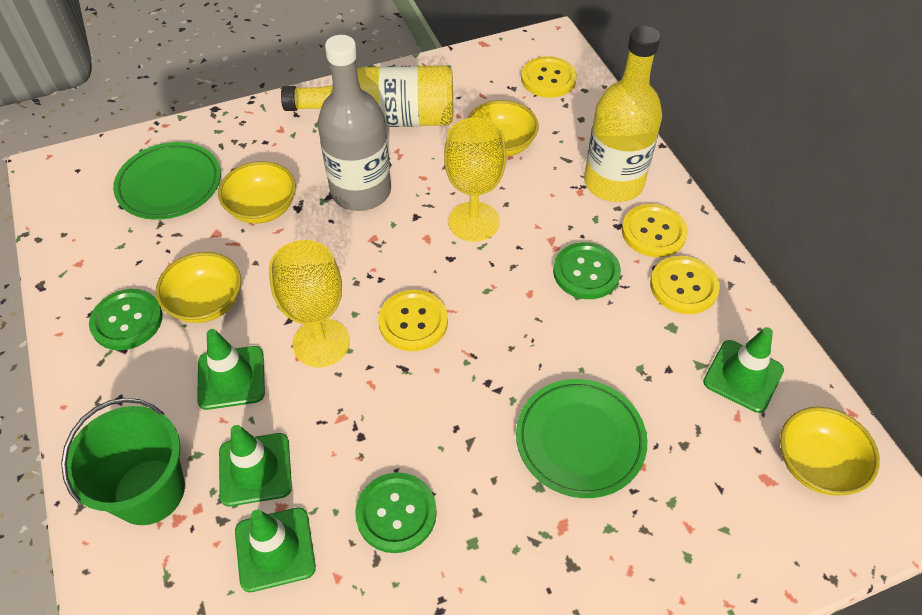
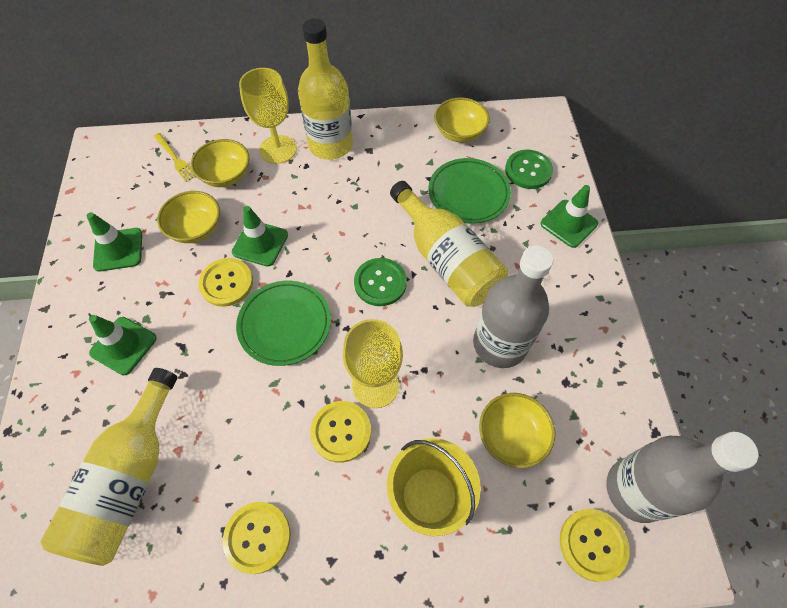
green bucket: [61,398,185,525] = 1 -> none = 0
green button: [89,289,163,350] [355,472,437,553] [553,242,621,299] = 3 -> [354,258,407,306] [505,150,553,189] = 2
grey bottle: [318,35,391,211] = 1 -> [473,245,553,368] [606,432,759,523] = 2
yellow bottle: [281,65,453,127] [584,26,662,202] = 2 -> [40,368,177,566] [298,18,353,160] [390,181,508,307] = 3
yellow bucket: none = 0 -> [387,438,481,536] = 1
yellow fork: none = 0 -> [153,133,196,182] = 1

